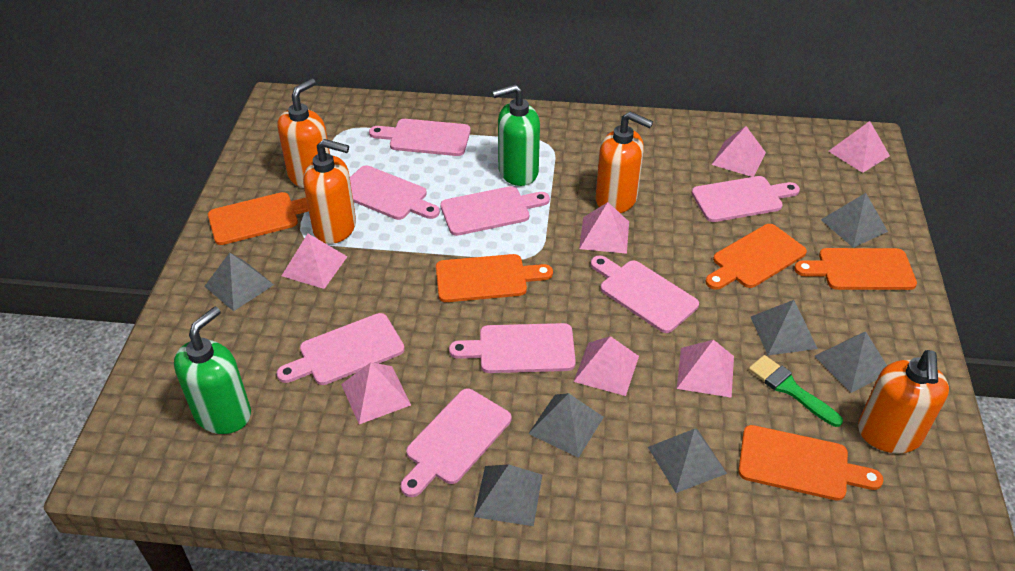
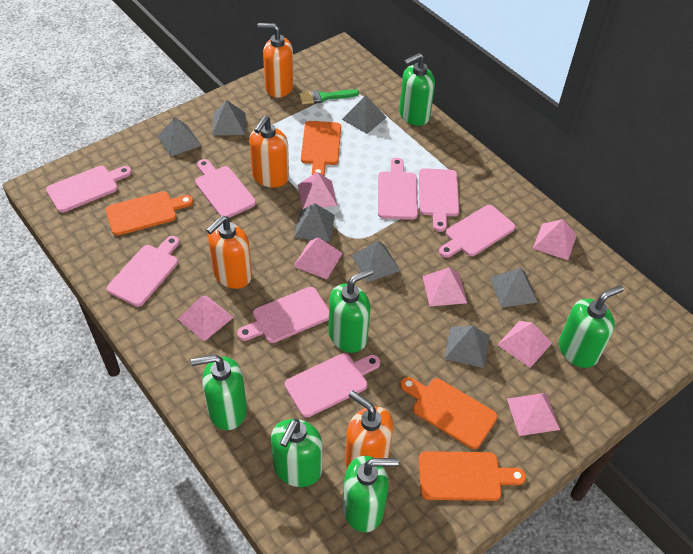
green soap dispenser: [174,306,251,434] [492,84,540,186] = 2 -> [191,355,247,430] [271,419,322,487] [328,268,373,353] [343,456,399,532] [399,53,435,126] [559,285,624,368] = 6
orange cutting board: [208,192,309,245] [436,254,553,302] [705,224,807,290] [738,425,883,501] [794,248,917,290] = 5 -> [106,191,193,236] [301,121,341,176] [400,377,497,449] [419,451,526,501] = 4

